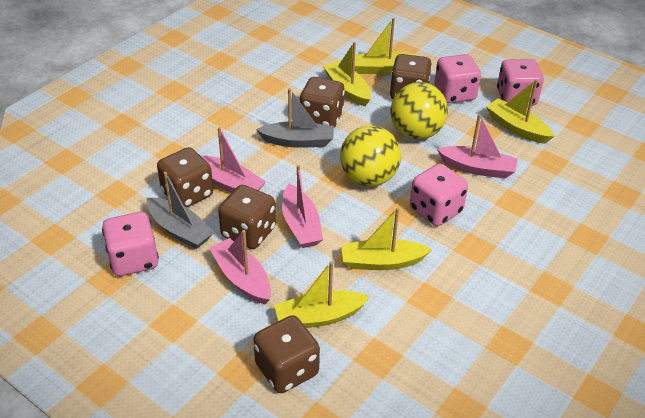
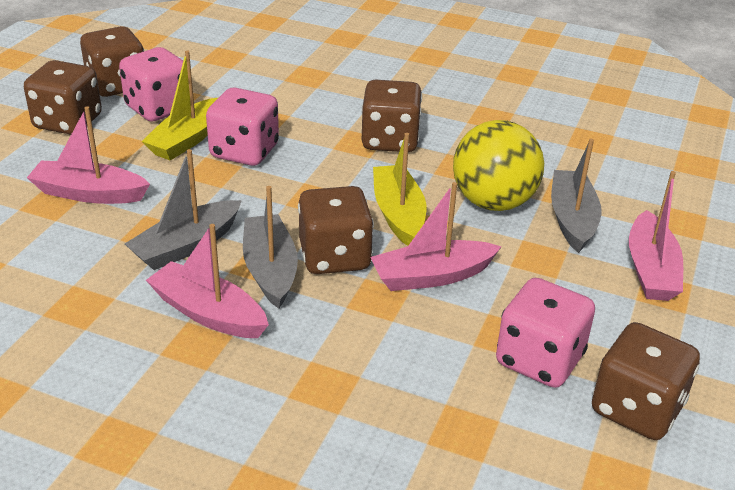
grey boat: [146,172,214,249] [256,88,334,148] = 2 -> [125,149,242,270] [243,186,298,309] [551,139,602,253] = 3
pink dice: [102,212,159,276] [410,163,468,226] [434,54,481,103] [497,59,544,106] = 4 -> [119,47,183,122] [206,88,279,166] [496,278,595,388] = 3
yellow ball: [340,125,401,187] [391,82,448,140] = 2 -> [453,120,544,211] = 1
yellow boat: [274,261,370,328] [323,42,371,106] [341,208,432,270] [355,18,417,74] [486,79,555,144] = 5 -> [142,51,219,160] [373,133,426,246] = 2

